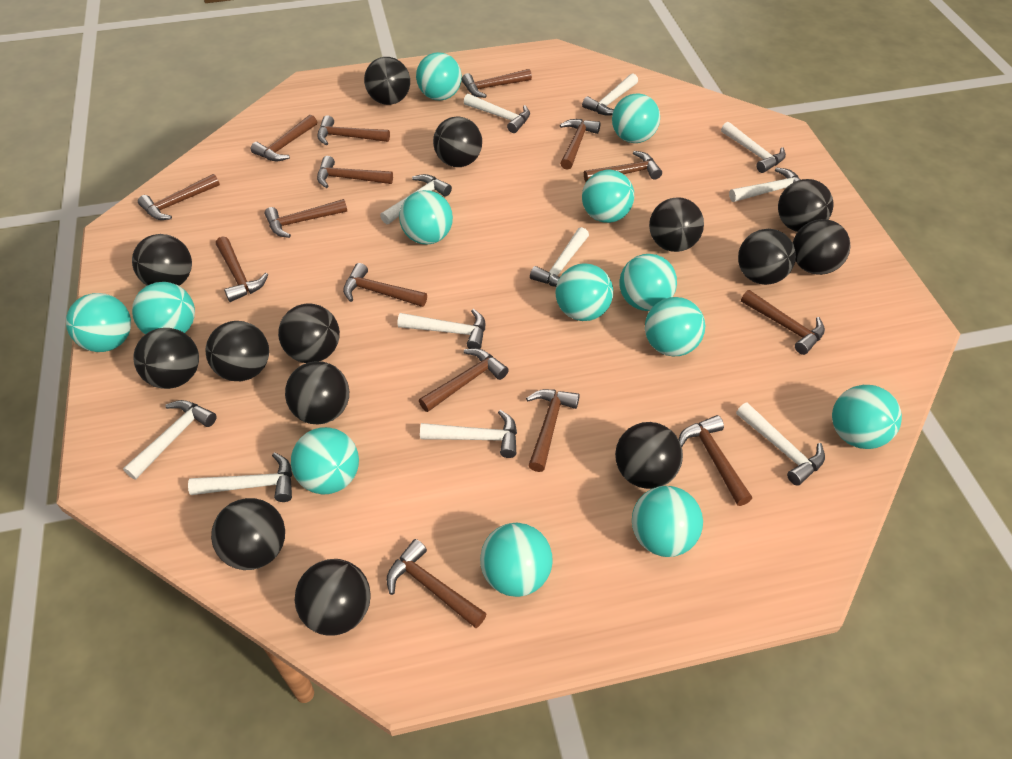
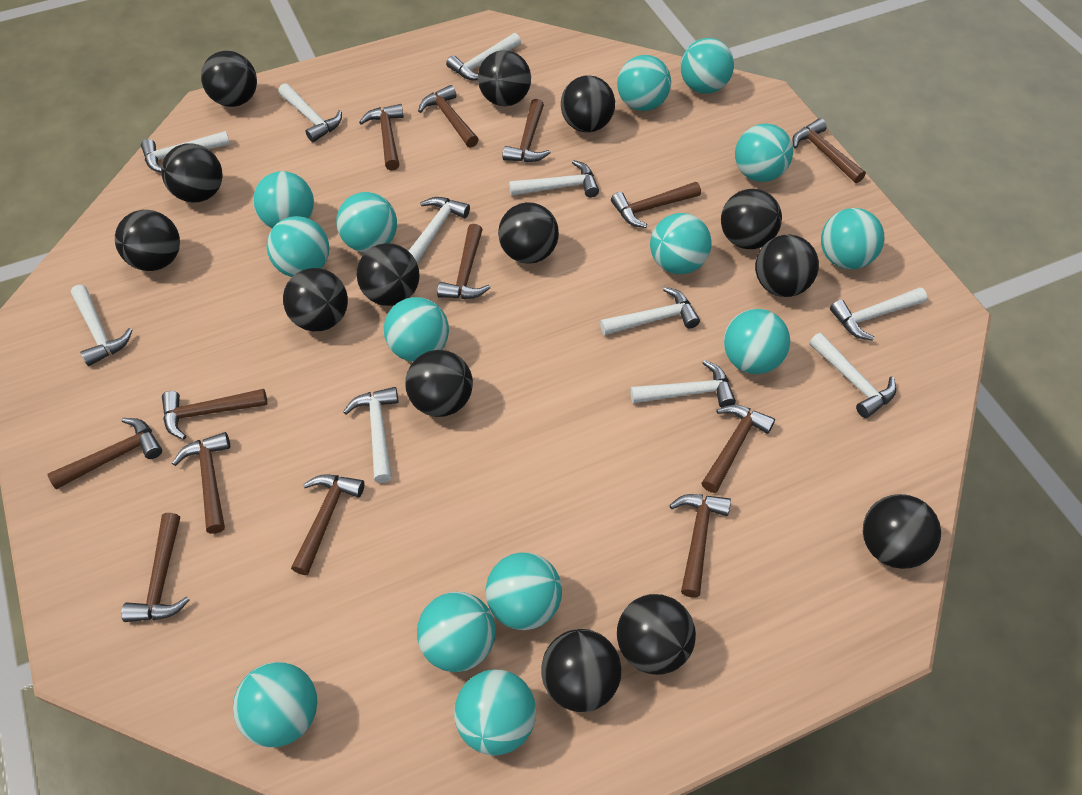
brown hammer: [138,174,220,220] [216,236,269,302] [251,114,317,161] [264,199,347,238] [317,115,390,145] [317,156,393,188] [343,263,427,307] [387,539,487,628] [419,348,508,412] [461,69,532,98] [526,389,580,472] [560,119,601,170] [584,151,662,182] [679,415,752,506] [741,290,825,355] = 15 -> [47,418,162,489] [121,513,190,622] [162,389,267,439] [172,432,230,534] [291,474,364,575] [359,104,404,170] [418,85,479,148] [437,224,490,299] [503,99,551,162] [611,182,701,228] [669,494,731,598] [702,405,775,493] [792,118,866,183] = 13
turquoise ball: [66,293,131,352] [132,282,195,334] [291,427,359,495] [399,190,453,245] [416,52,462,100] [480,523,553,597] [556,263,613,321] [582,170,634,223] [612,93,660,143] [619,254,677,311] [632,486,703,557] [645,297,705,356] [832,385,902,449] = 13 -> [233,662,317,747] [253,171,314,228] [267,216,329,277] [336,192,397,253] [384,297,449,362] [417,592,496,672] [454,669,536,756] [485,552,562,630] [617,55,671,111] [650,213,712,274] [681,38,734,94] [724,309,790,374] [735,123,793,182] [821,208,884,269] = 14

